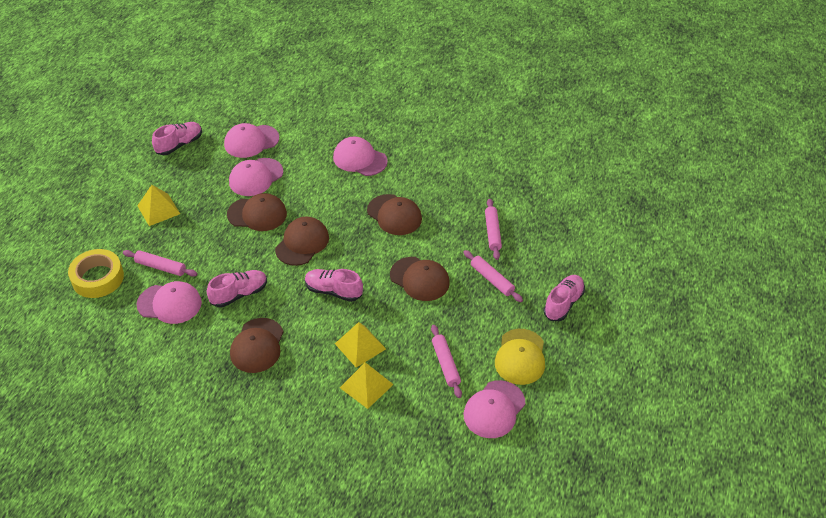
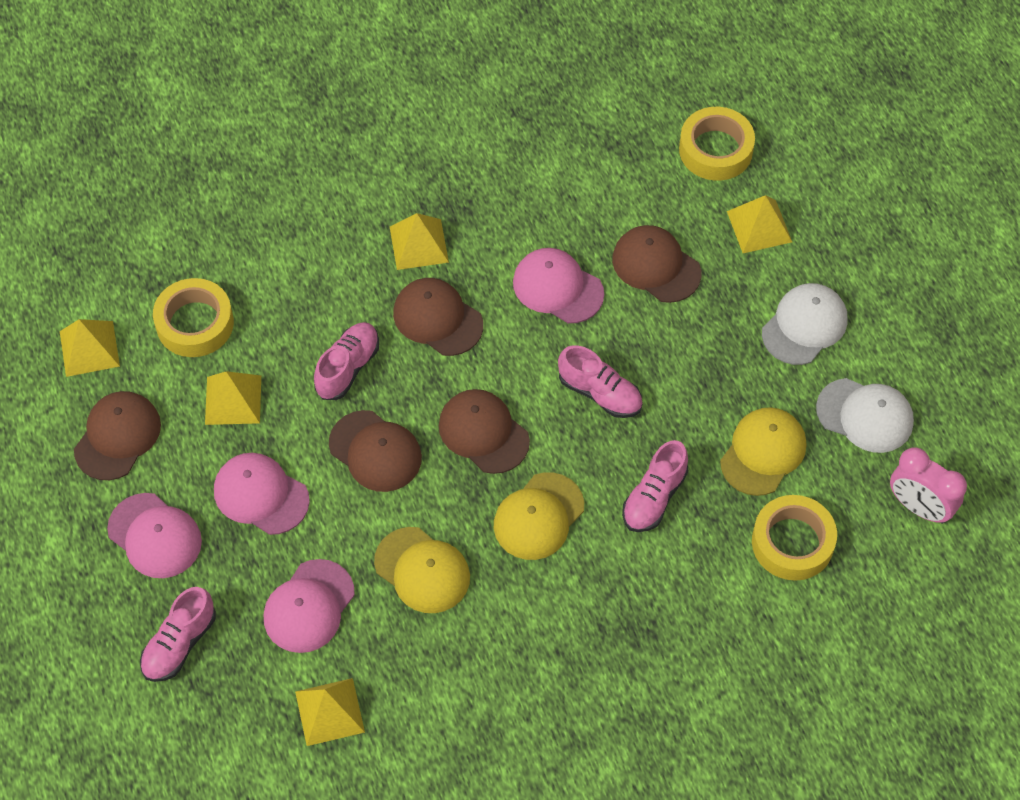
pink cap: [137,281,202,324] [224,123,279,158] [229,158,283,196] [333,136,388,176] [464,380,525,438] = 5 -> [107,493,202,578] [214,453,310,535] [264,559,355,653] [513,248,604,323] = 4
pink clock: none = 0 -> [890,447,967,524] = 1
pink rolling pin: [123,250,198,277] [431,325,462,398] [463,250,523,302] [485,199,502,260] = 4 -> none = 0
white cap: none = 0 -> [762,283,847,365] [816,378,914,453] = 2
yellow cap: [495,329,545,385] = 1 -> [374,527,470,613] [494,472,584,560] [720,407,806,496] = 3
yellow pyramid: [137,185,180,226] [335,322,386,368] [340,362,394,409] = 3 -> [60,319,120,377] [205,371,261,425] [295,678,365,746] [390,213,449,270] [727,195,792,253] = 5
yellow tape: [68,249,124,298] = 1 -> [153,278,234,357] [679,107,755,181] [752,495,837,581] = 3

